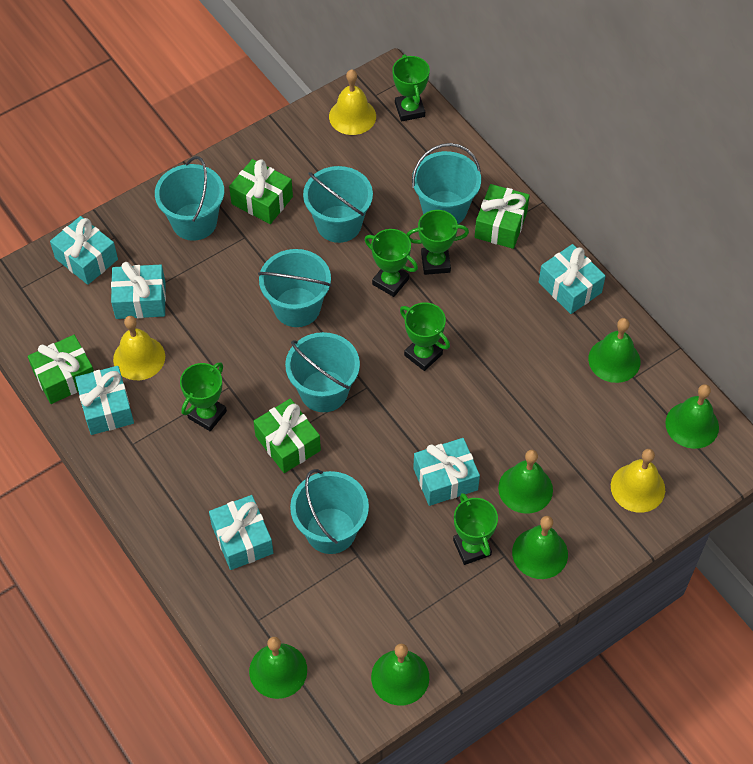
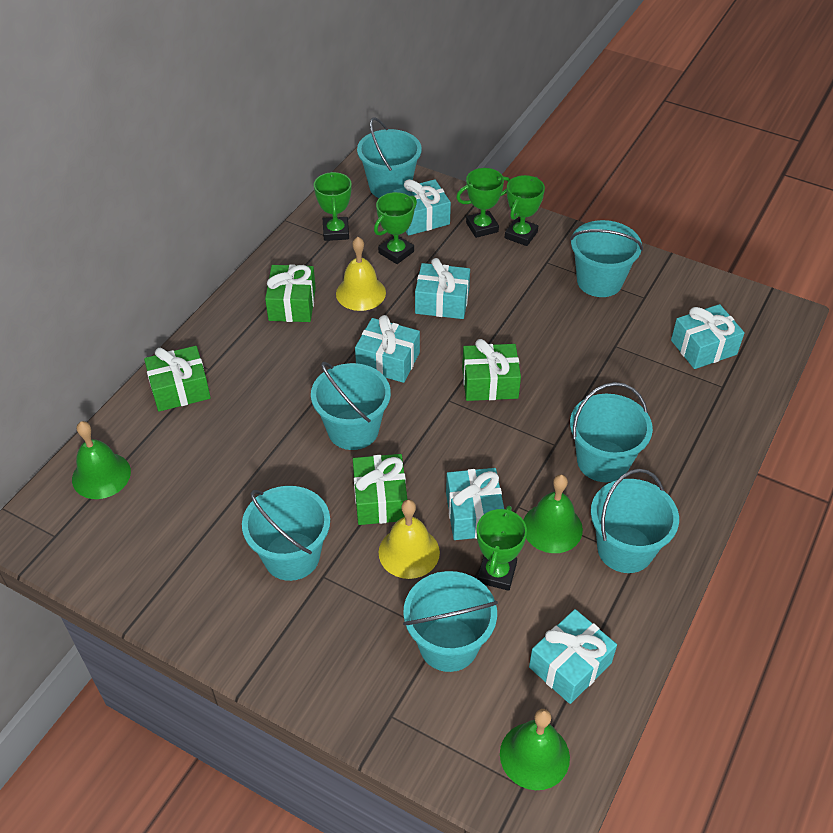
green bell: [249,637,307,699] [371,644,429,706] [498,450,553,514] [512,516,568,579] [588,318,640,383] [665,384,719,449] = 6 -> [72,421,131,499] [500,709,570,790] [523,475,583,553] = 3
green trophy: [180,362,227,431] [364,229,418,297] [392,54,430,122] [400,302,450,371] [406,210,469,275] [453,493,498,565] = 6 -> [314,172,352,241] [374,192,417,264] [456,168,511,238] [477,506,527,591] [505,175,545,246] = 5
turquoise bucket: [155,156,224,241] [258,249,332,327] [285,332,360,412] [290,469,369,554] [303,166,373,243] [412,143,481,224] = 6 -> [242,486,330,581] [311,362,391,450] [357,118,422,198] [403,571,498,672] [570,220,643,297] [570,382,653,482] [591,469,679,573] = 7
yellow bell: [113,316,165,380] [329,69,376,135] [611,449,665,513] = 3 -> [336,237,386,311] [379,500,440,579] = 2

